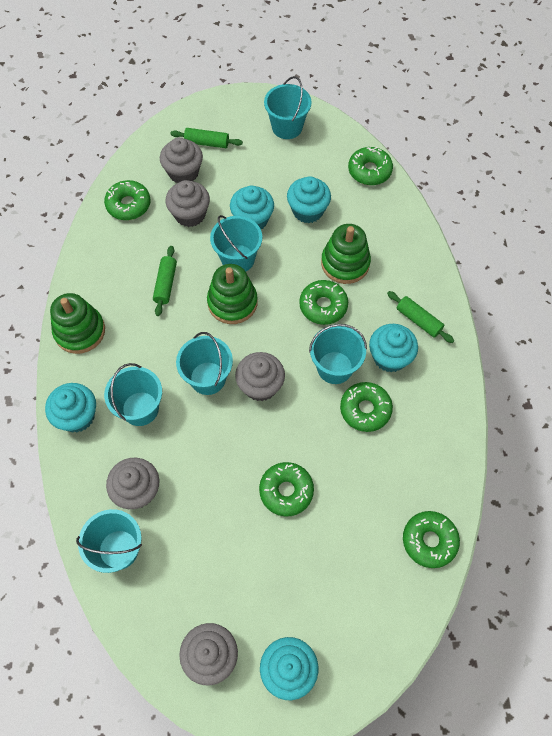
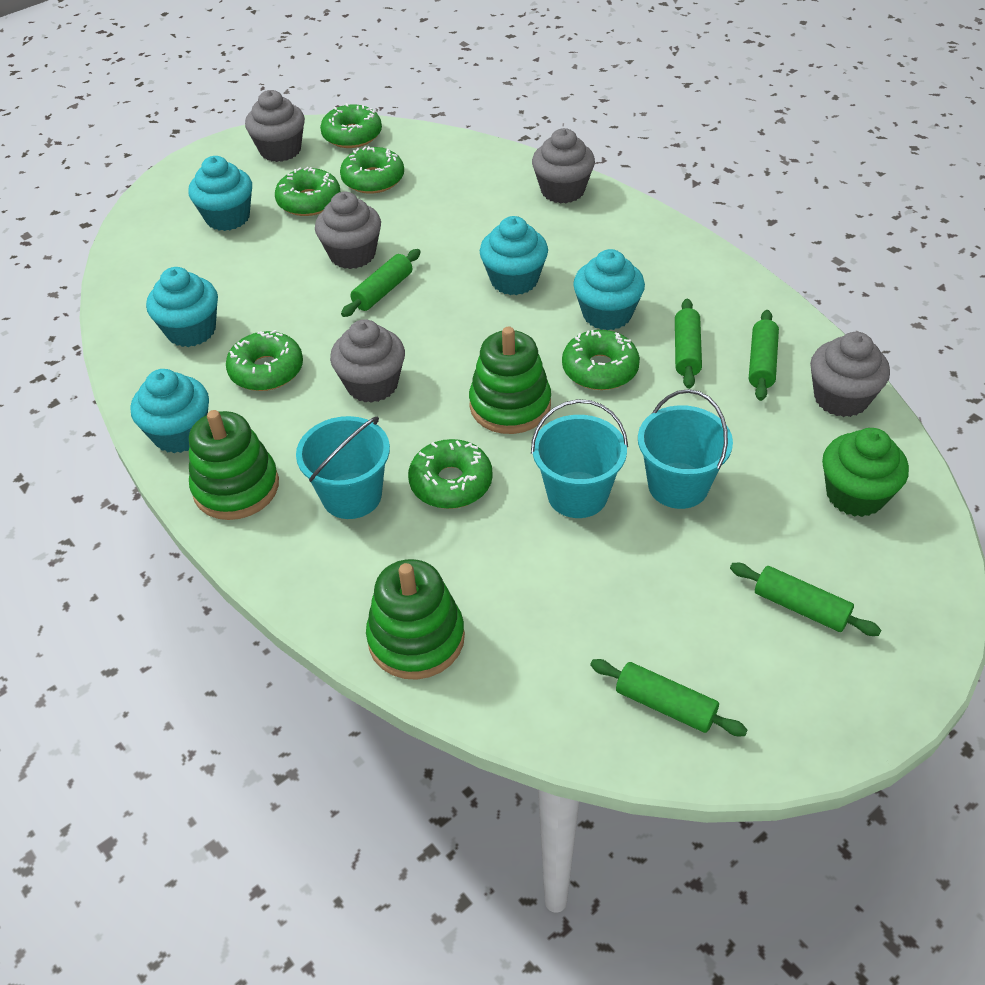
green cupcake: none = 0 -> [822,428,909,517] = 1
green rolling pin: [153,246,177,316] [170,128,243,148] [387,291,454,343] = 3 -> [341,249,421,317] [590,659,748,736] [675,299,702,389] [730,563,881,636] [749,310,779,401] = 5
turquoise bucket: [76,509,142,573] [104,363,162,426] [176,332,233,395] [210,215,262,272] [264,76,312,139] [309,324,367,384] = 6 -> [296,416,390,519] [531,399,628,518] [638,389,733,509] = 3

